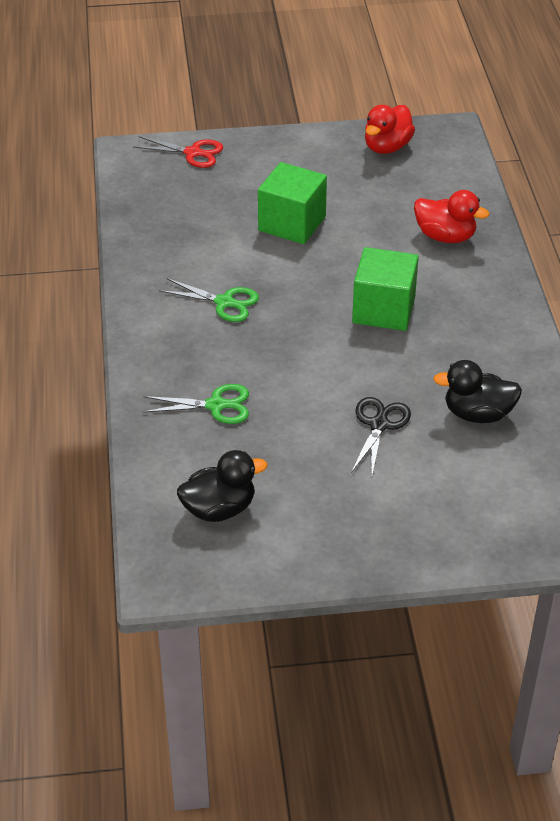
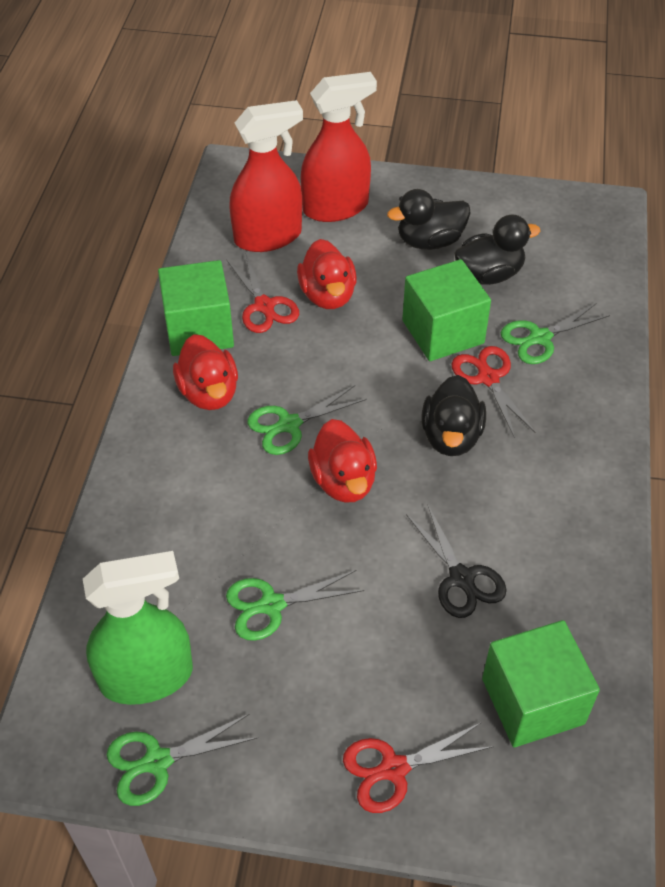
black duck: [177,450,267,522] [433,360,522,423] = 2 -> [387,189,471,250] [421,375,486,456] [454,215,540,285] = 3
green cube: [258,162,327,244] [352,247,419,331] = 2 -> [158,260,234,356] [402,259,491,361] [482,620,600,747] = 3
green scissors: [142,384,249,424] [159,278,259,322] = 2 -> [107,714,258,806] [226,570,364,641] [247,385,367,455] [501,303,610,364] = 4
green spray bottle: none = 0 -> [83,551,193,705] = 1
red duck: [365,105,415,154] [414,190,489,243] = 2 -> [173,334,238,410] [297,239,357,309] [308,419,377,503] = 3
red scissors: [133,136,223,168] = 1 -> [227,255,299,333] [343,722,494,813] [451,346,535,438] = 3
red spray bottle: none = 0 -> [229,100,303,252] [301,72,377,222] = 2

